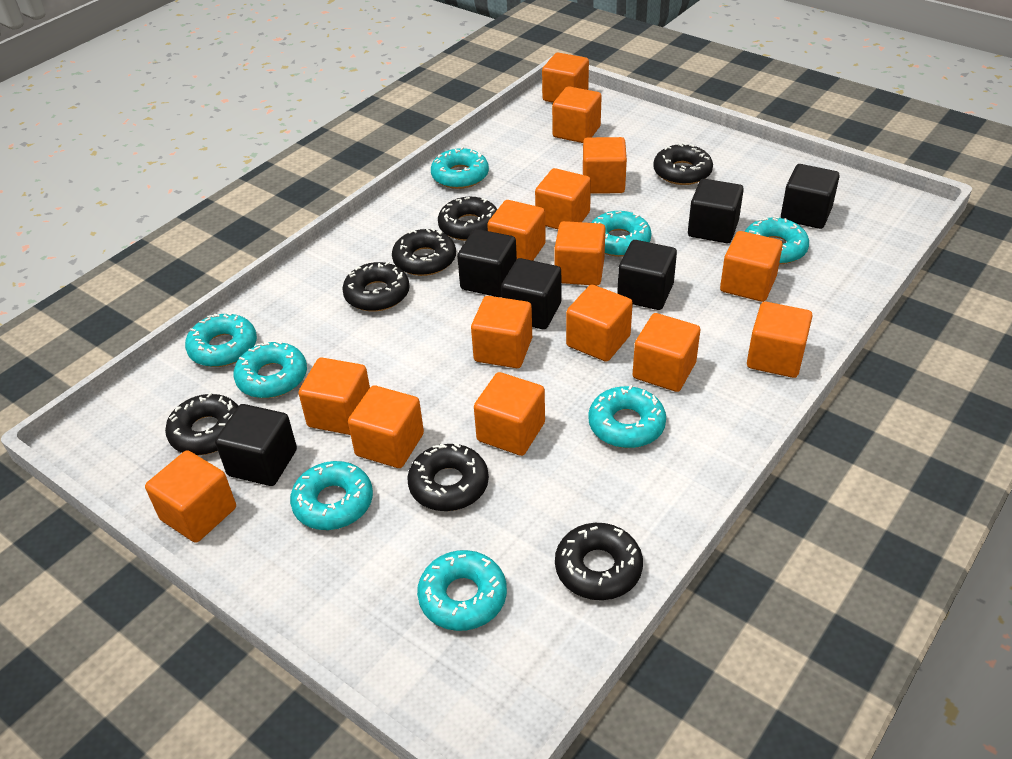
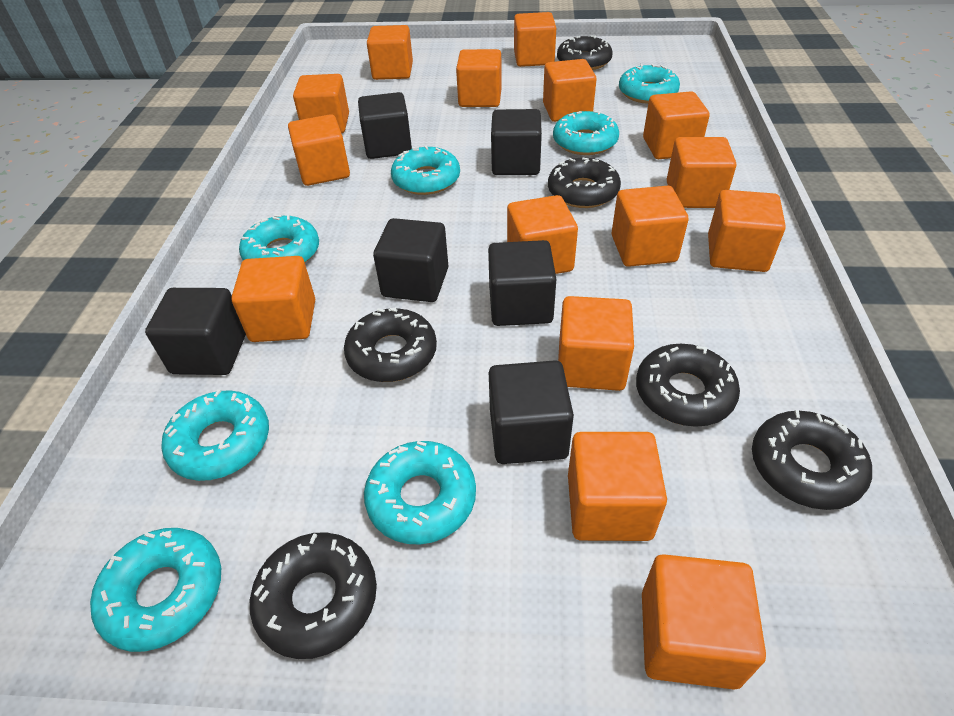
black donut: [165,392,238,455] [342,262,410,312] [392,228,456,276] [407,443,489,511] [438,197,497,241] [555,523,643,600] [653,143,713,185] = 7 -> [250,532,377,659] [344,307,437,382] [548,158,621,208] [557,36,613,70] [636,344,740,427] [752,410,872,510] = 6
turquoise donut: [185,312,257,367] [234,341,307,398] [290,461,373,530] [417,550,507,631] [431,147,489,189] [588,385,666,448] [591,211,652,257] [745,216,809,264] = 8 -> [90,528,221,652] [161,389,269,481] [239,215,319,263] [364,441,476,545] [391,146,460,195] [553,111,619,155] [619,64,680,104] = 7

